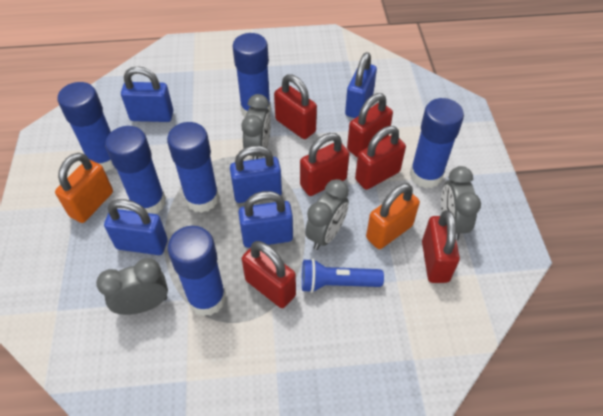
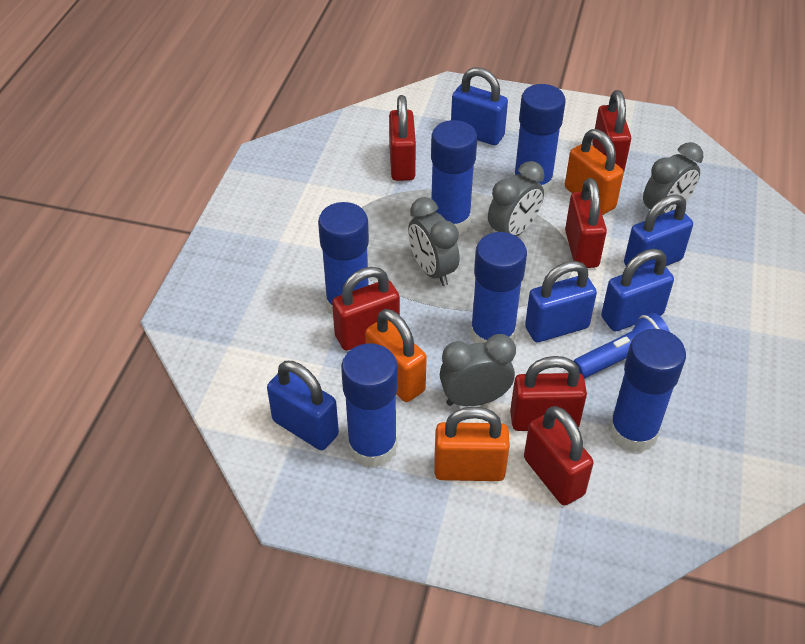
orange padlock: [55,153,113,223] [366,183,420,249] = 2 -> [365,309,427,402] [434,406,510,481] [565,129,624,215] = 3

